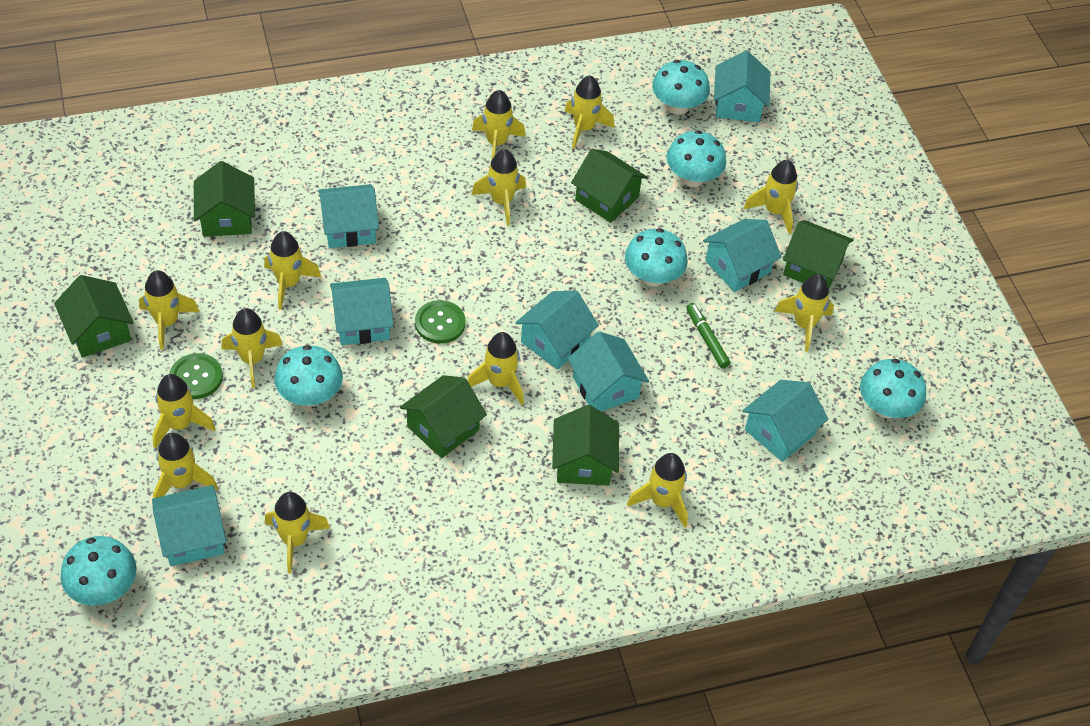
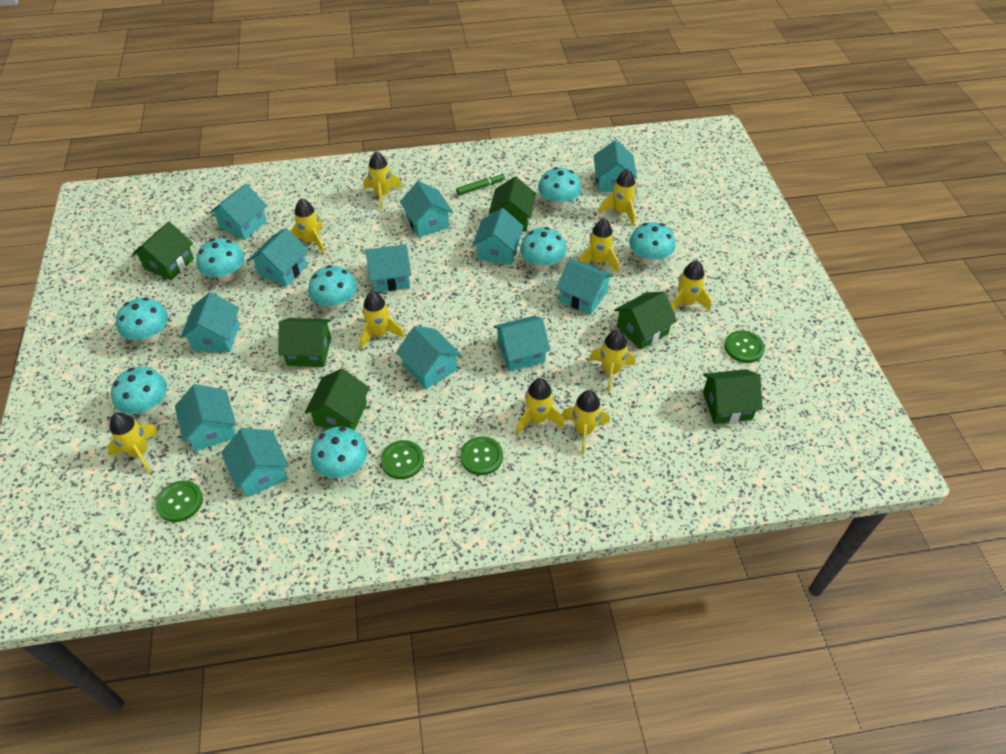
green button: [169,353,223,399] [415,300,465,344] = 2 -> [156,480,203,522] [381,440,424,479] [460,436,503,475] [724,330,765,363] = 4
turquoise house: [152,485,226,566] [318,184,379,248] [330,278,394,345] [515,291,599,370] [568,331,649,411] [703,219,782,292] [714,51,770,122] [742,380,828,462] = 8 -> [175,384,236,451] [181,292,240,352] [209,184,267,240] [221,428,289,497] [248,228,308,287] [366,244,411,292] [396,326,461,389] [400,181,453,237] [473,208,524,265] [494,316,550,371] [556,259,614,315] [594,141,637,192] = 12
turquoise mushroom: [61,536,137,606] [274,345,343,406] [625,228,688,286] [652,60,710,115] [667,130,726,187] [860,359,926,418] = 6 -> [111,367,167,415] [116,297,168,343] [196,238,244,282] [308,265,357,310] [311,427,367,478] [520,227,566,271] [538,167,581,209] [629,222,675,265] = 8
yellow rocket: [139,270,200,350] [152,374,215,449] [153,433,218,498] [222,308,283,388] [264,231,321,310] [265,492,330,574] [467,332,524,405] [472,90,526,159] [472,149,526,226] [565,75,614,149] [627,453,688,527] [744,160,798,234] [774,274,834,352] = 13 -> [107,412,159,473] [291,198,326,254] [360,291,405,349] [363,151,402,210] [516,378,565,434] [562,390,610,455] [579,219,619,272] [589,330,635,393] [599,169,636,226] [671,260,712,311] = 10

